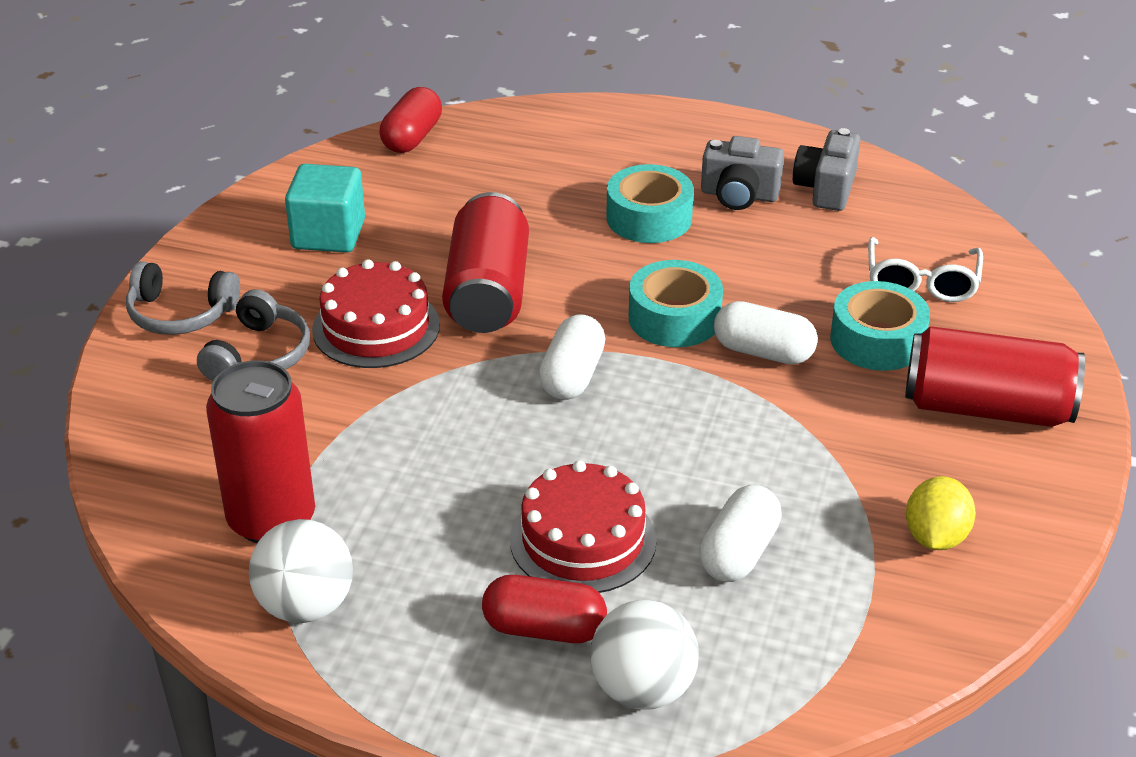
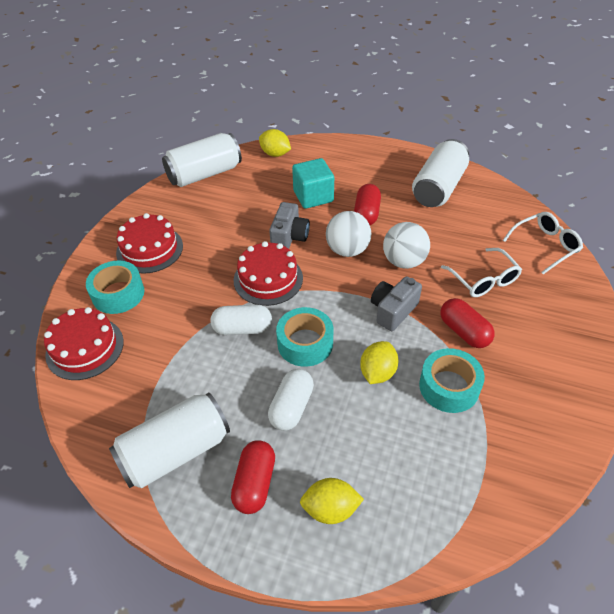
grey headphones: [126,261,240,335] [197,289,310,381] = 2 -> none = 0
red cake: [312,259,440,368] [510,460,657,593] = 2 -> [44,307,124,380] [116,213,183,274] [234,241,303,306] = 3
red can: [206,360,315,543] [442,192,529,333] [905,326,1085,427] = 3 -> none = 0
red capsule: [380,87,442,153] [482,575,607,643] = 2 -> [231,440,275,514] [354,184,381,225] [440,298,495,348] = 3
white can: none = 0 -> [109,392,230,488] [162,133,242,187] [412,139,469,207] = 3
white capsule: [539,314,605,400] [699,485,782,582] [714,301,818,364] = 3 -> [211,305,272,335] [268,369,314,431] = 2
white glasses: [868,237,983,302] = 1 -> [441,248,522,297] [503,212,583,274] = 2
yellow lemon: [906,476,976,550] = 1 -> [259,129,291,157] [300,478,364,524] [360,341,399,384] = 3

